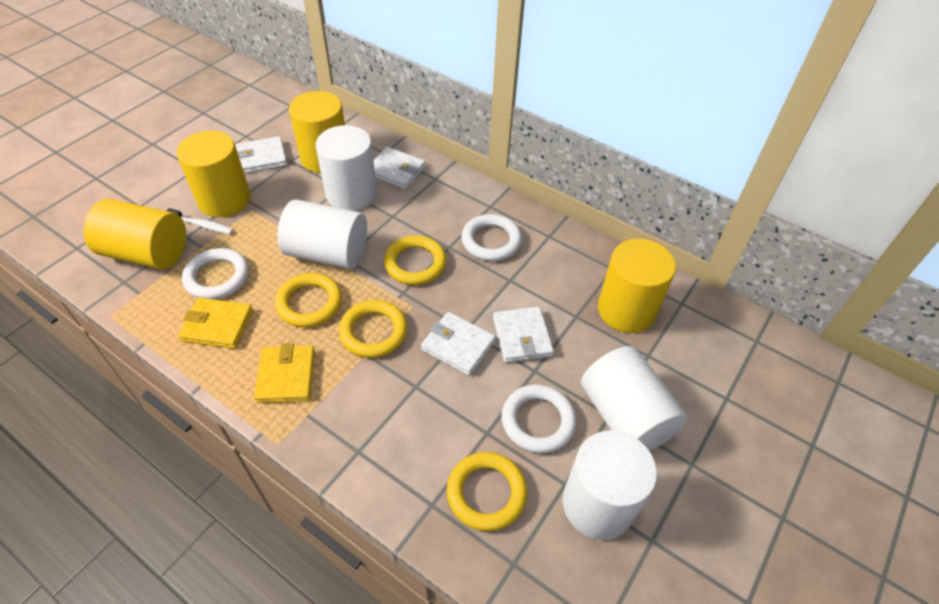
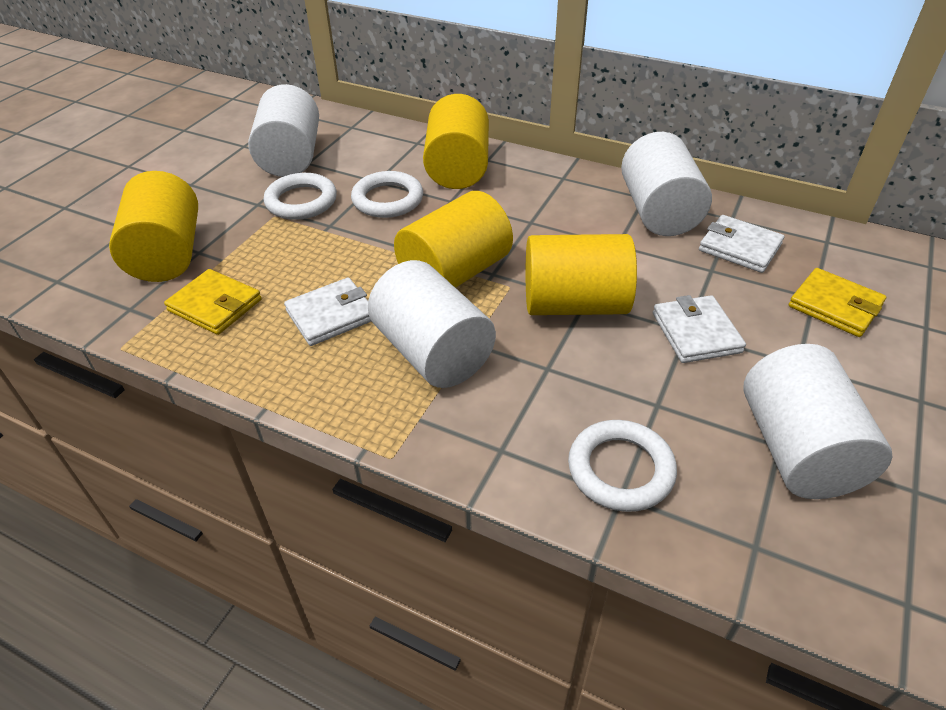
white toothbrush: [167,208,233,234] = 1 -> none = 0
white wallet: [235,136,287,174] [374,147,426,189] [421,312,495,376] [493,306,554,363] = 4 -> [284,277,371,346] [653,295,746,363] [699,215,784,273] = 3
yellow ring: [275,273,342,327] [339,300,407,358] [384,235,446,285] [447,452,527,531] = 4 -> none = 0

